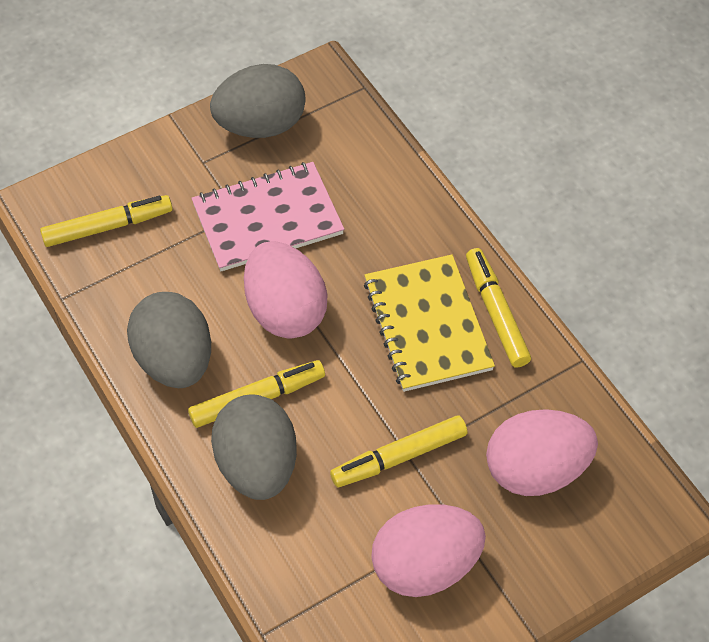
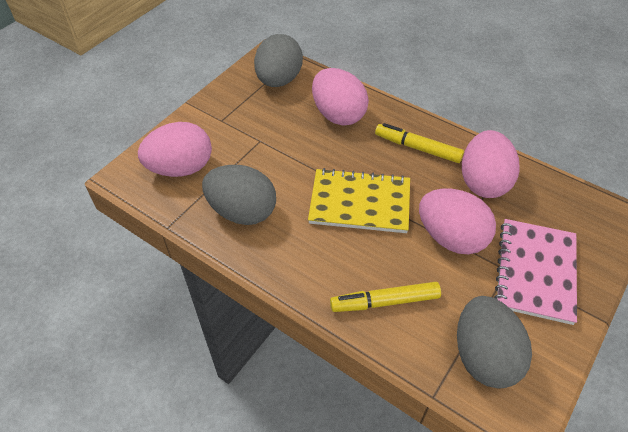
pink egg: [244,241,328,339] [371,504,486,597] [486,409,598,496] = 3 -> [138,122,212,177] [312,68,369,126] [419,189,496,254] [462,130,520,198] = 4
yellow marker: [40,195,173,247] [188,360,325,428] [330,415,467,487] [466,248,531,368] = 4 -> [330,282,441,312] [375,123,464,163] = 2

